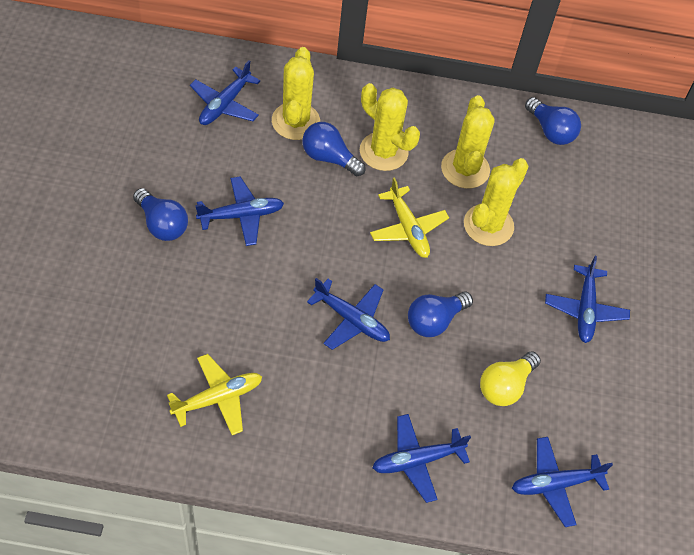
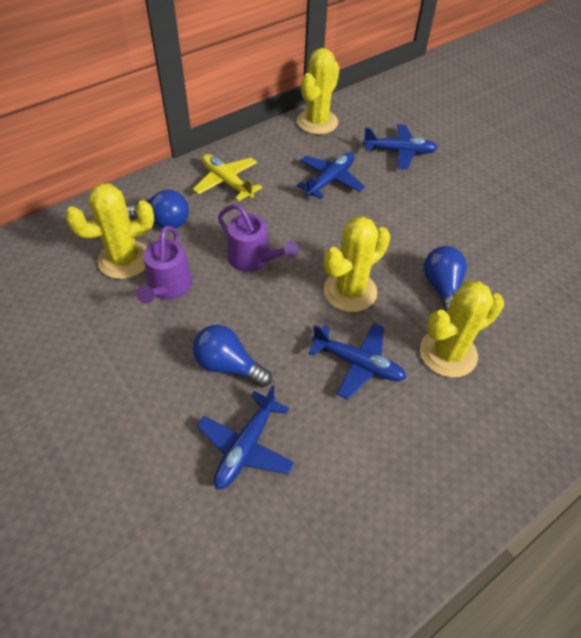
blue light bulb: [133,188,188,241] [302,122,366,176] [408,292,473,337] [525,97,581,145] = 4 -> [126,190,189,229] [193,325,272,387] [423,246,467,313] = 3
blue plane: [190,60,260,125] [195,176,284,246] [307,278,390,350] [372,414,471,503] [512,437,613,527] [545,256,630,343] = 6 -> [197,385,295,490] [297,152,365,199] [308,323,407,400] [363,124,438,169] = 4
purple watering can: none = 0 -> [136,226,192,304] [218,204,298,272] = 2
yellow light bulb: [480,351,541,406] = 1 -> none = 0
yellow plane: [167,354,262,435] [370,177,449,258] = 2 -> [193,154,262,202] = 1

